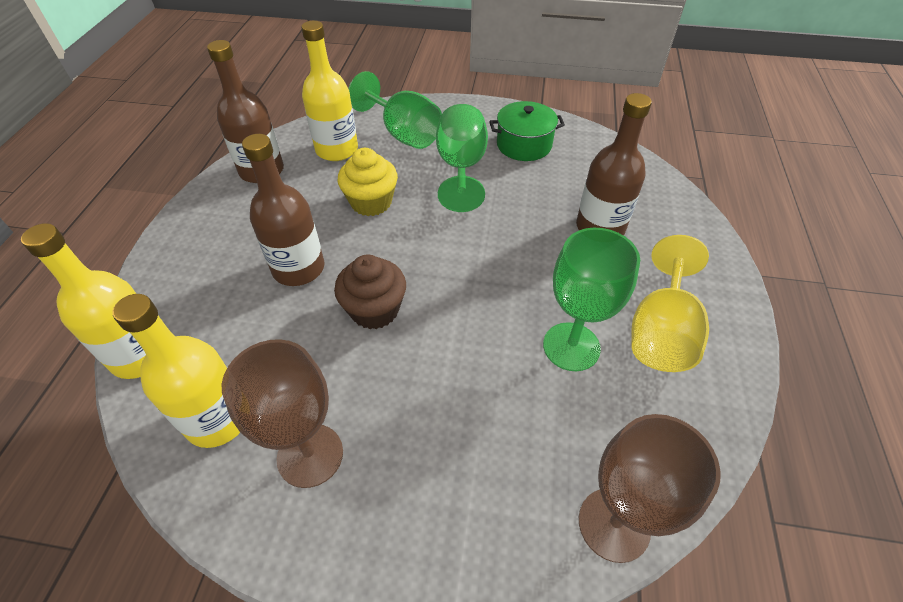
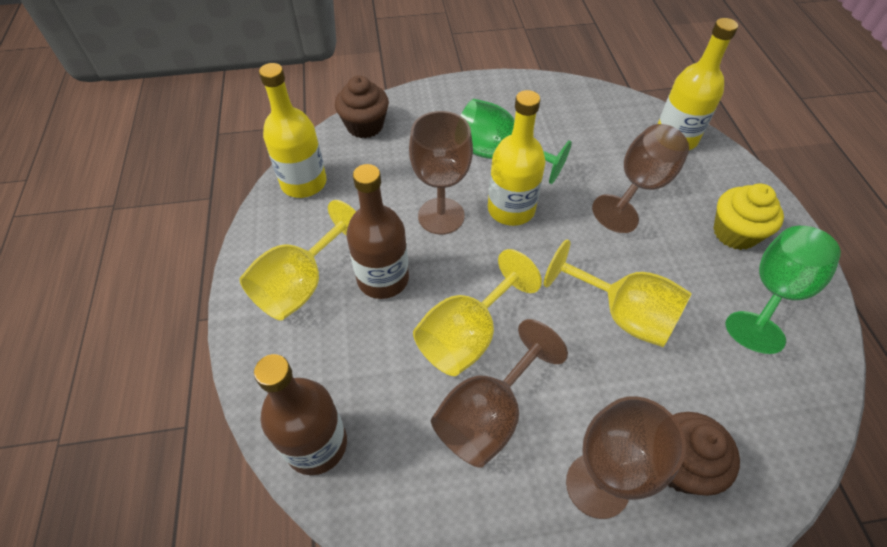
brown bottle: [207,40,284,183] [242,134,325,286] [576,93,652,236] = 3 -> [254,354,347,475] [346,164,409,299] = 2
brown cupcake: [334,255,406,329] = 1 -> [335,76,389,138] [668,412,740,496] = 2
brown goblet: [222,339,343,488] [579,414,721,563] = 2 -> [409,111,473,235] [431,319,568,468] [566,396,686,519] [592,124,689,233] = 4
green goblet: [348,71,442,149] [436,104,488,212] [543,228,640,371] = 3 -> [461,99,572,184] [726,226,841,354] = 2
green pot: [489,101,565,161] = 1 -> none = 0
yellow goblet: [631,235,709,372] = 1 -> [239,200,356,320] [413,249,542,376] [543,240,692,347] = 3

